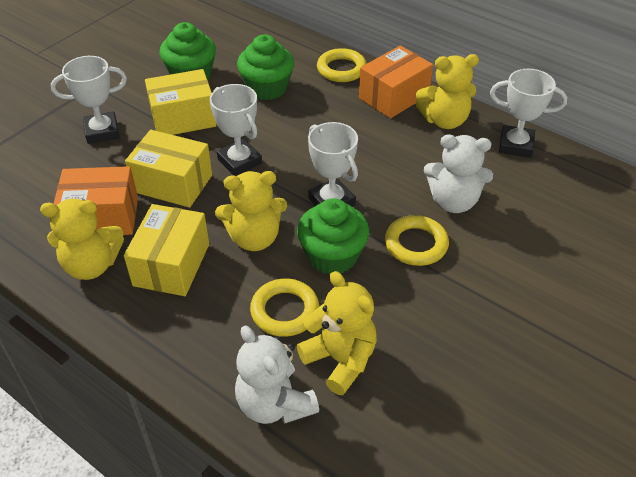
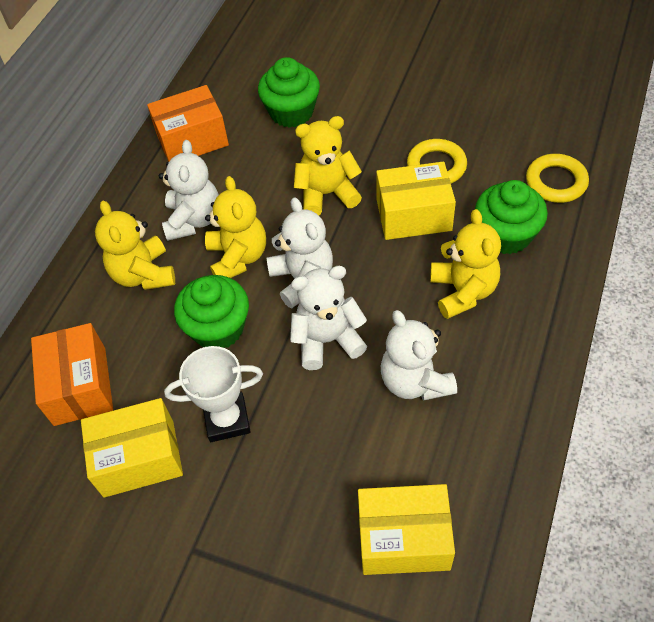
white teddy bear: [235,326,319,424] [424,134,493,213] = 2 -> [159,140,219,241] [266,197,333,308] [290,266,367,370] [381,310,457,401] = 4
white trophy: [51,56,127,144] [210,84,262,176] [308,122,358,206] [490,69,567,158] = 4 -> [164,346,263,442] = 1
yellow ring: [250,279,319,337] [317,48,367,82] [385,215,449,266] = 3 -> [407,139,467,184] [526,154,589,203] = 2

